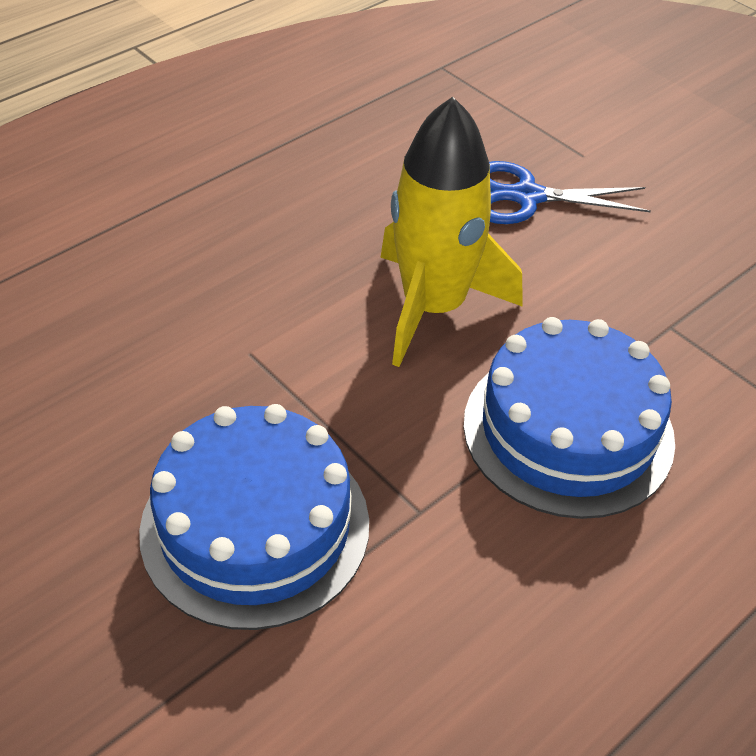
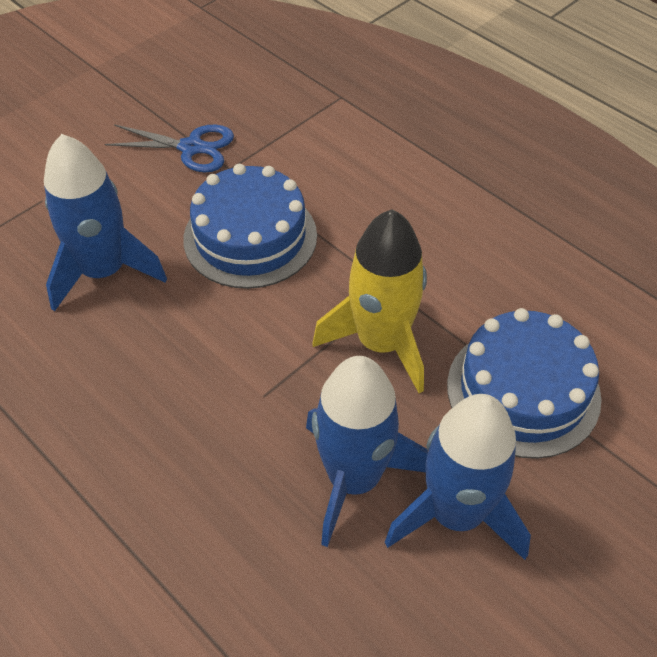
blue rocket: none = 0 -> [44,134,167,312] [306,356,428,547] [385,394,531,560] = 3

